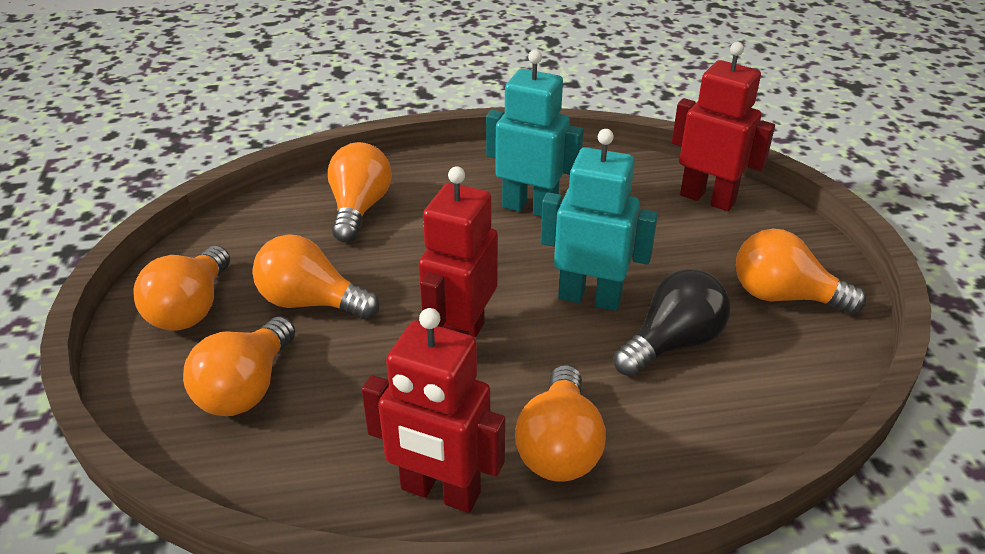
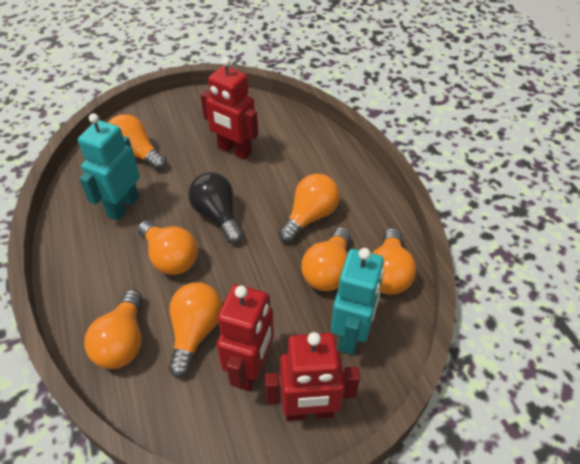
orange light bulb: [133,246,230,331] [183,317,295,416] [252,234,379,319] [328,142,392,243] [515,365,606,482] [736,229,866,314] = 6 -> [84,290,142,369] [108,114,167,170] [138,220,198,275] [169,282,222,378] [278,174,340,243] [302,227,351,291] [372,228,416,295] = 7

